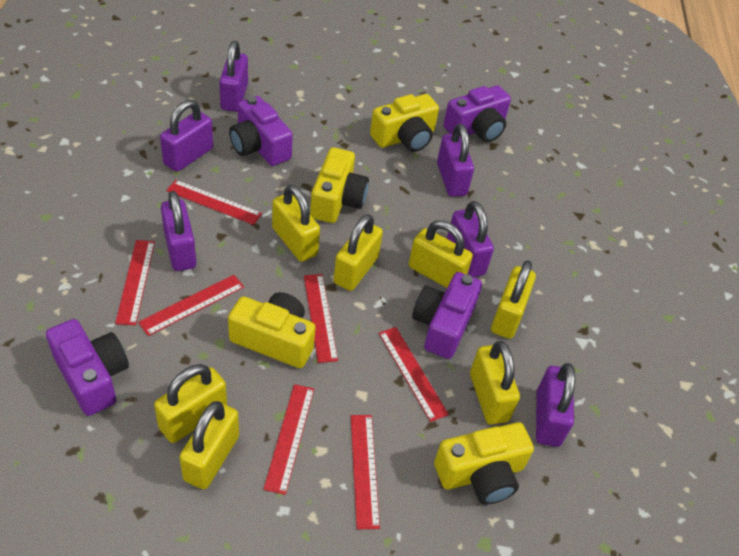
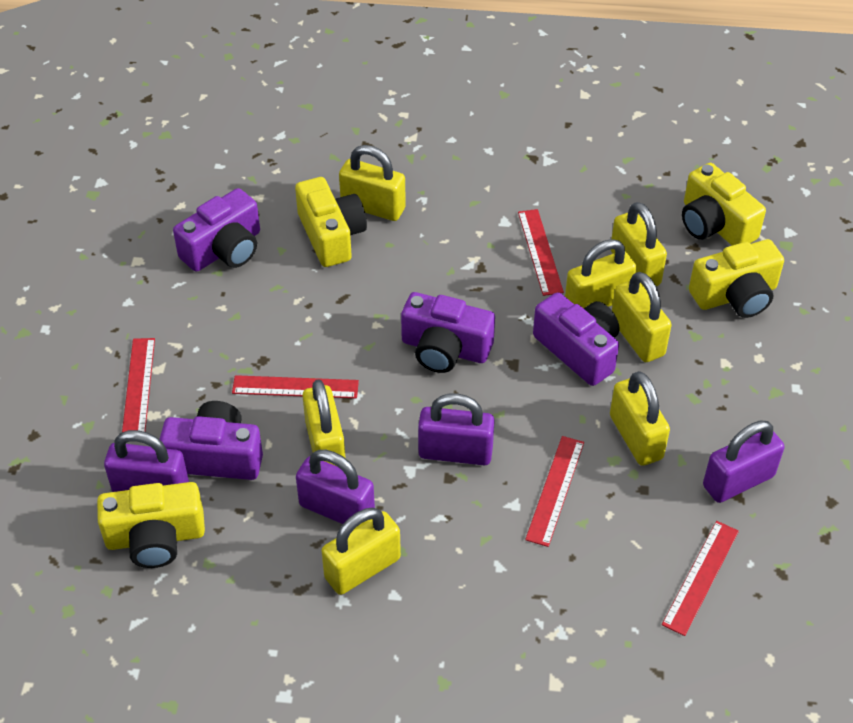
purple padlock: [160,100,213,172] [161,191,196,271] [219,41,248,112] [437,124,474,197] [447,201,494,277] [536,363,575,447] = 6 -> [104,430,189,492] [296,450,375,524] [418,393,495,465] [703,421,784,503] = 4
red ruler: [115,240,155,325] [138,275,244,336] [166,180,262,225] [263,384,314,495] [304,274,338,363] [351,415,380,529] [379,327,449,422] = 7 -> [122,338,155,432] [232,375,359,398] [518,209,564,296] [525,436,584,547] [662,521,739,636] = 5

